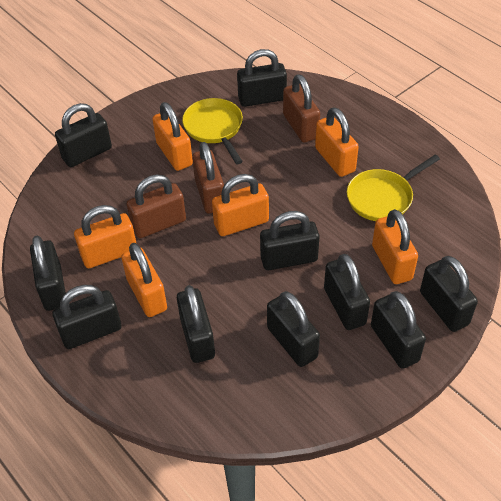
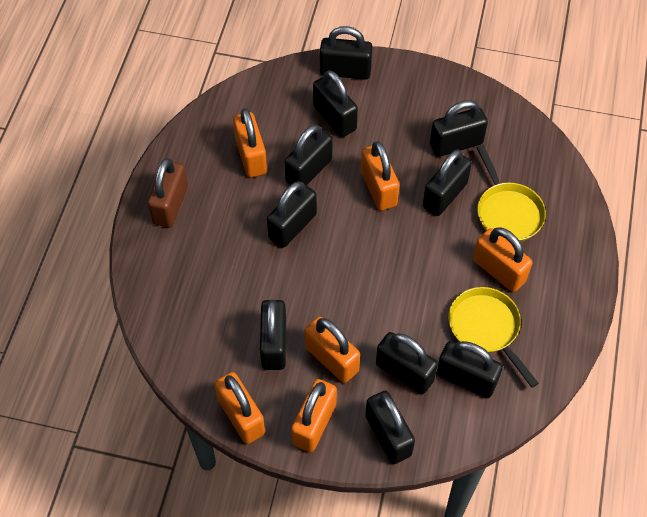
brown padlock: [127,174,186,238] [192,142,224,213] [283,74,320,143] = 3 -> [148,158,188,228] = 1

